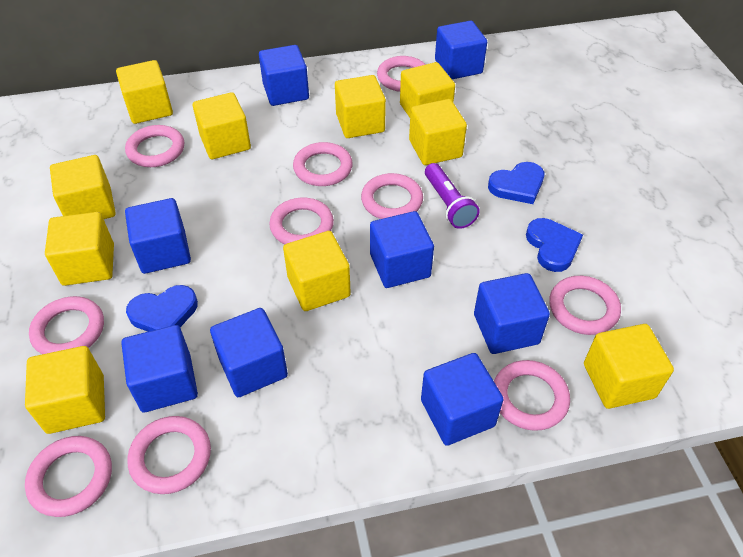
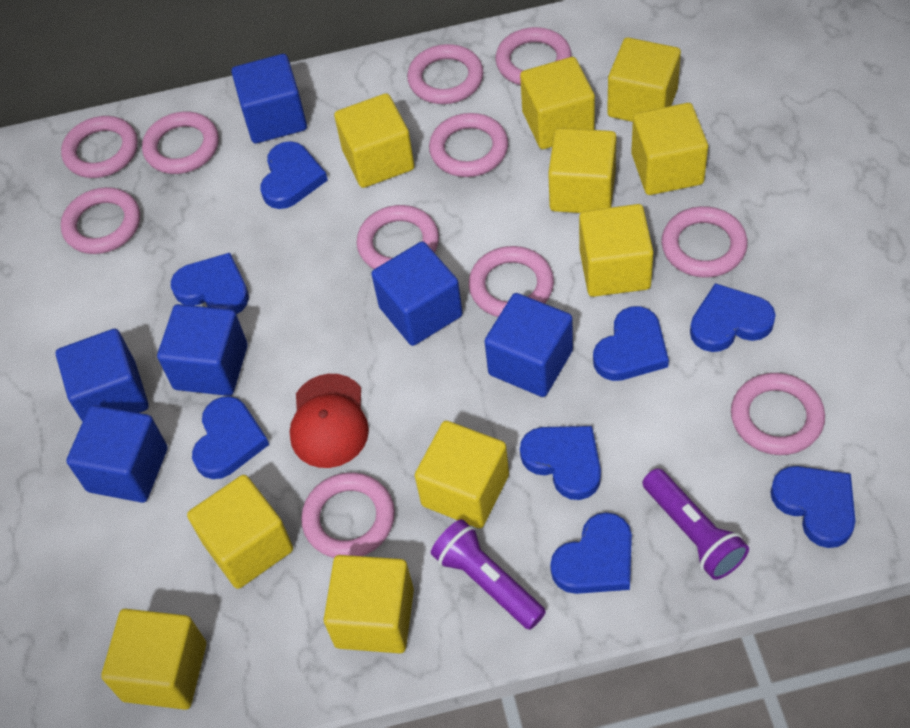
blue cube: [121,325,198,412] [125,198,191,274] [210,308,288,397] [259,45,309,106] [370,211,434,288] [421,353,504,446] [435,21,487,79] [474,273,550,354] = 8 -> [56,329,149,422] [66,405,168,503] [157,304,248,396] [231,54,307,143] [371,241,463,346] [485,293,573,397] = 6
blue heart: [126,285,198,332] [488,162,544,204] [526,218,583,272] = 3 -> [171,253,249,314] [192,396,269,479] [260,141,328,209] [520,426,601,500] [550,512,632,594] [593,306,669,381] [690,283,776,352] [771,466,855,548] = 8
pink ring: [25,436,112,517] [29,296,104,354] [125,125,184,167] [127,416,211,494] [269,198,334,244] [293,142,353,186] [361,173,423,219] [377,56,426,92] [494,360,570,431] [549,276,621,335] = 10 -> [61,116,138,178] [61,187,140,254] [142,112,219,174] [301,472,395,558] [357,205,439,269] [407,44,483,104] [429,113,508,177] [469,246,554,317] [495,27,572,85] [662,206,748,278] [731,373,825,455] = 11
purple flashlight: [425,163,480,229] = 1 -> [431,519,546,630] [642,468,749,580] = 2
red cap: none = 0 -> [290,374,369,468] = 1

